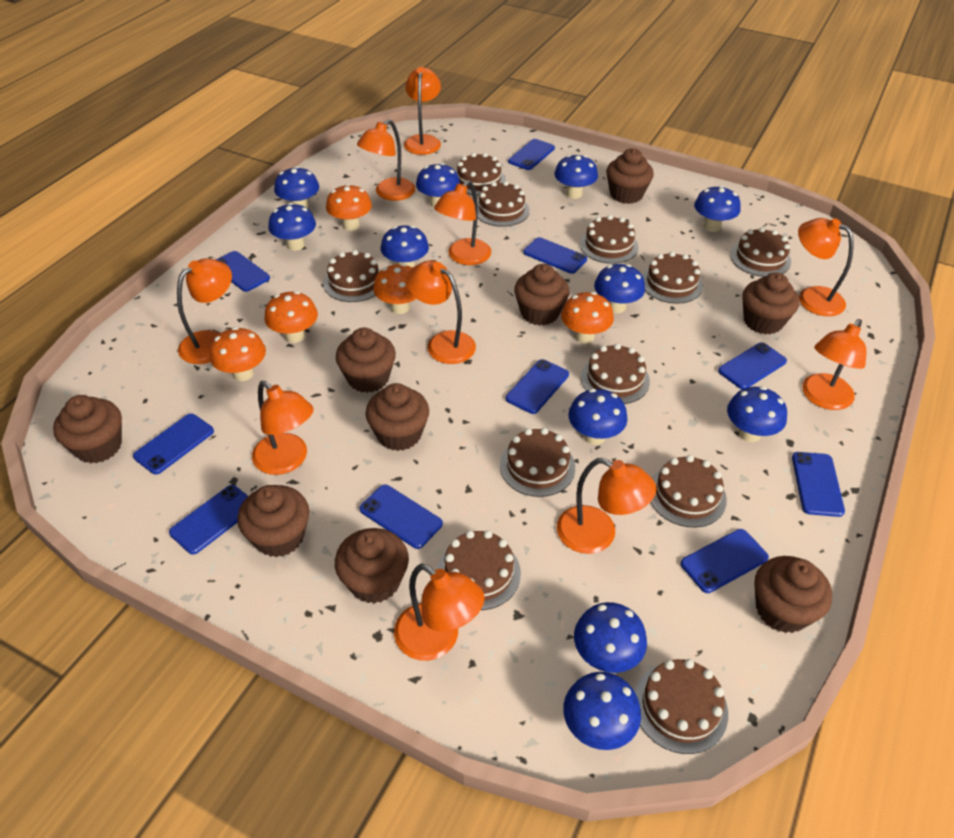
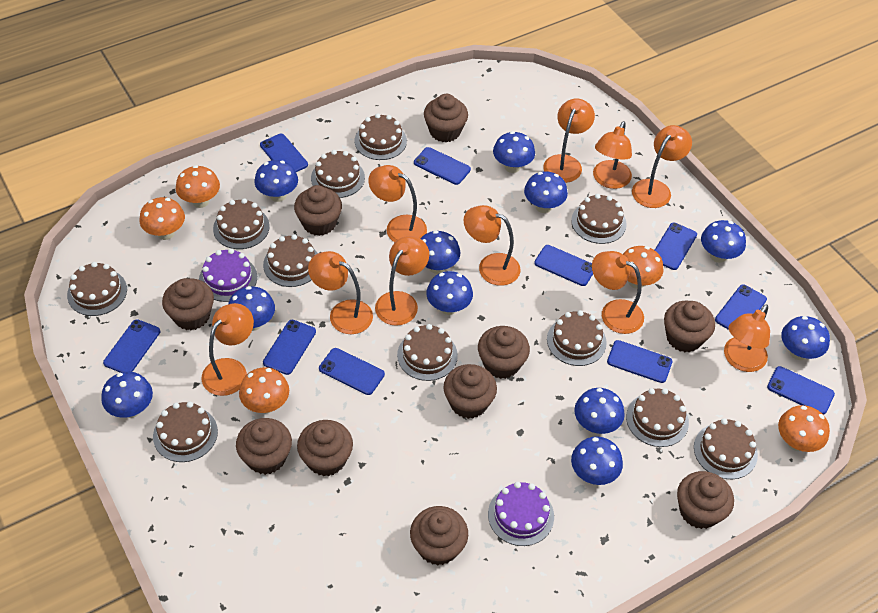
brown cupcake: [53,395,122,464] [237,485,309,557] [335,528,409,604] [336,328,396,393] [365,383,429,451] [514,264,569,326] [606,148,654,204] [742,272,799,335] [754,556,832,633] = 9 -> [162,278,214,330] [236,418,292,475] [294,185,342,236] [297,420,353,476] [410,506,468,566] [424,94,468,143] [443,364,497,419] [478,326,530,379] [664,301,715,352] [677,471,734,529] = 10
purple cake: none = 0 -> [199,249,257,302] [488,482,554,546] = 2

